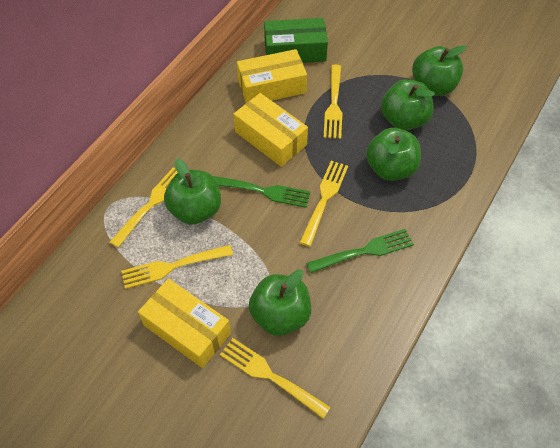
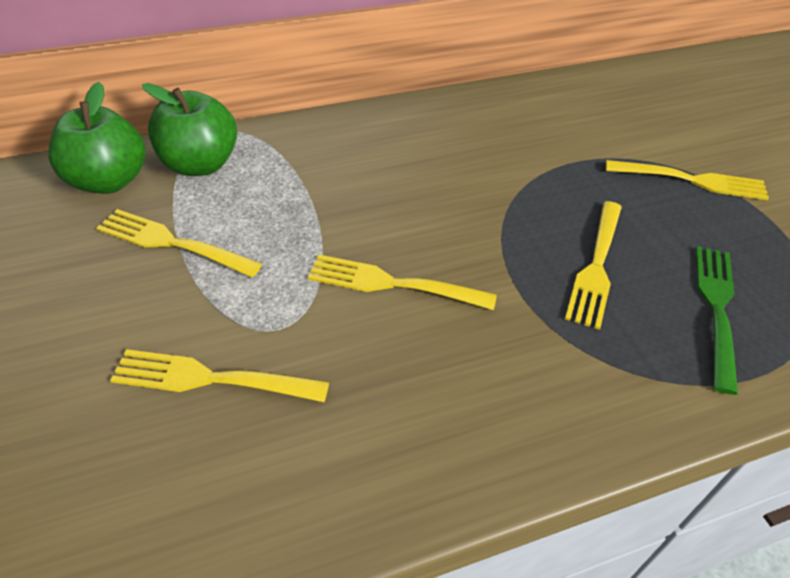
green apple: [164,159,221,225] [249,270,311,336] [366,128,421,181] [381,79,435,130] [412,45,467,96] = 5 -> [48,82,146,194] [142,83,237,176] = 2
green box: [264,18,328,63] = 1 -> none = 0
green fork: [213,176,311,208] [306,229,414,273] = 2 -> [696,246,738,395] = 1
yellow box: [138,278,231,368] [234,93,308,167] [237,49,307,103] = 3 -> none = 0

